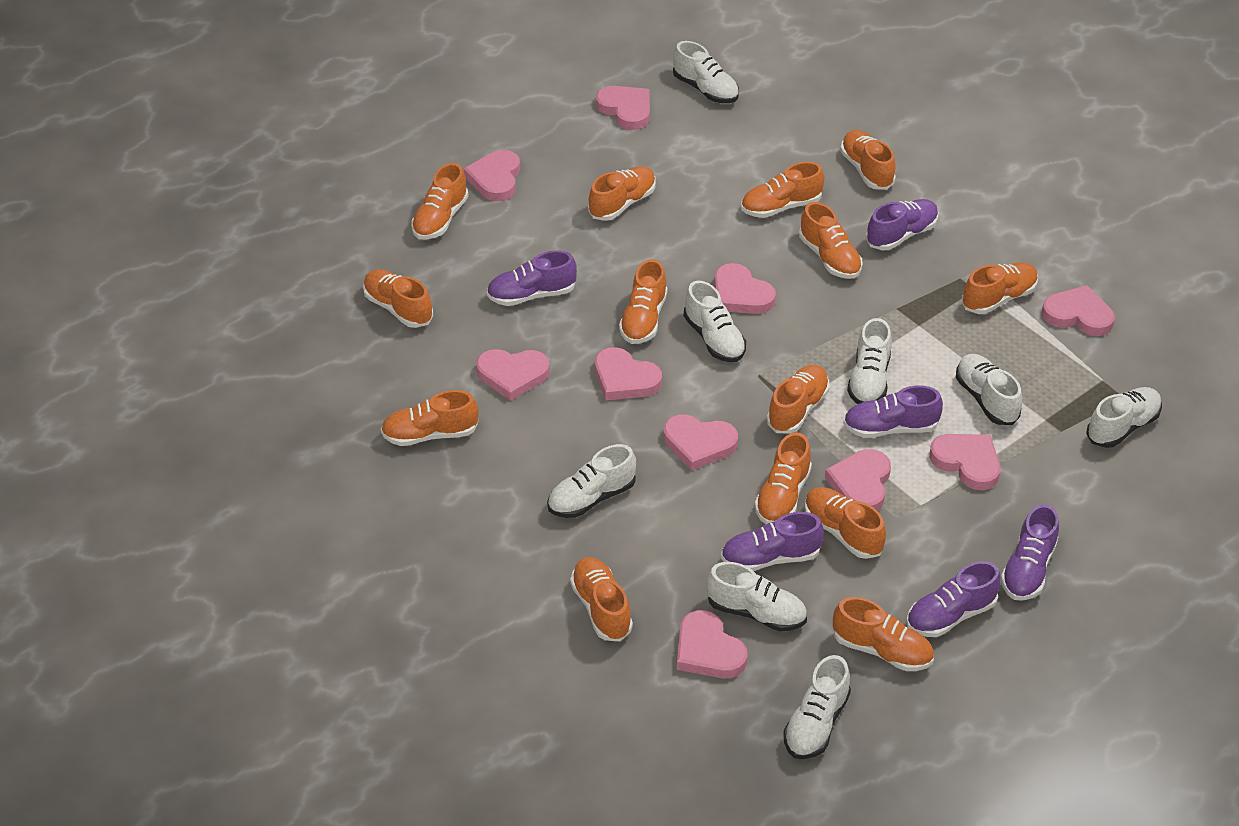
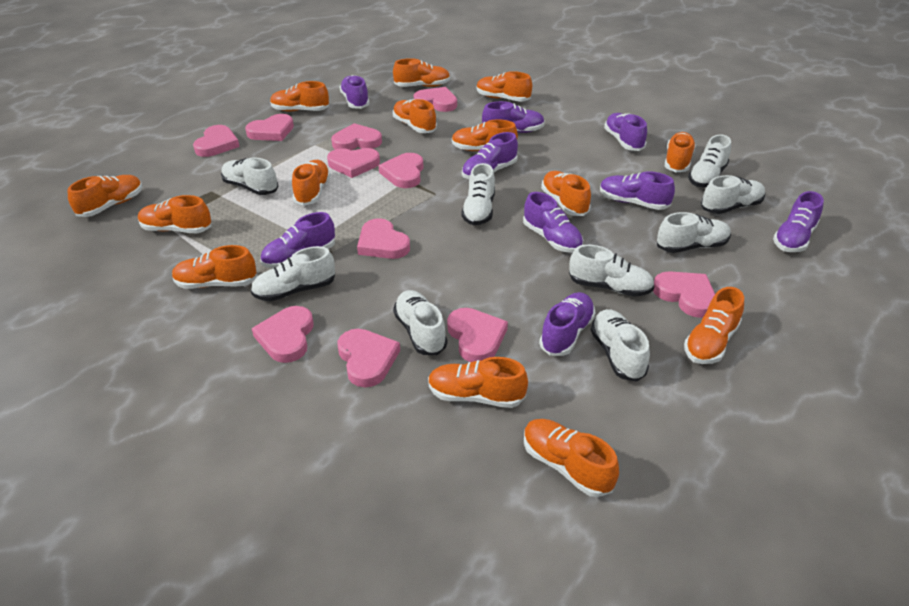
pink heart: [464,150,520,201] [476,349,550,401] [595,347,662,400] [596,86,650,130] [663,415,738,471] [677,610,747,678] [714,263,776,314] [825,449,891,511] [929,434,1000,490] [1042,285,1115,336] = 10 -> [193,125,240,157] [245,114,294,141] [252,306,314,363] [327,148,380,178] [331,123,382,150] [337,329,400,387] [357,218,410,259] [379,153,424,188] [414,87,457,112] [447,308,508,362] [653,271,715,318] = 11
purple shoe: [487,250,577,306] [721,512,824,571] [843,386,943,438] [866,199,939,250] [906,561,1001,637] [1001,504,1059,601] = 6 -> [260,212,335,268] [339,75,370,109] [462,132,518,179] [482,101,545,133] [523,192,583,253] [539,292,596,356] [600,171,675,210] [604,113,647,151] [773,191,824,252] = 9
white shoe: [547,444,636,518] [673,41,739,103] [684,281,746,362] [706,562,807,631] [783,655,851,759] [847,318,892,404] [956,354,1022,425] [1086,387,1162,448] = 8 -> [221,158,279,195] [251,246,335,301] [393,290,447,355] [461,163,495,225] [569,245,655,297] [591,309,650,382] [657,212,731,253] [688,135,731,187] [701,175,765,214] = 9

